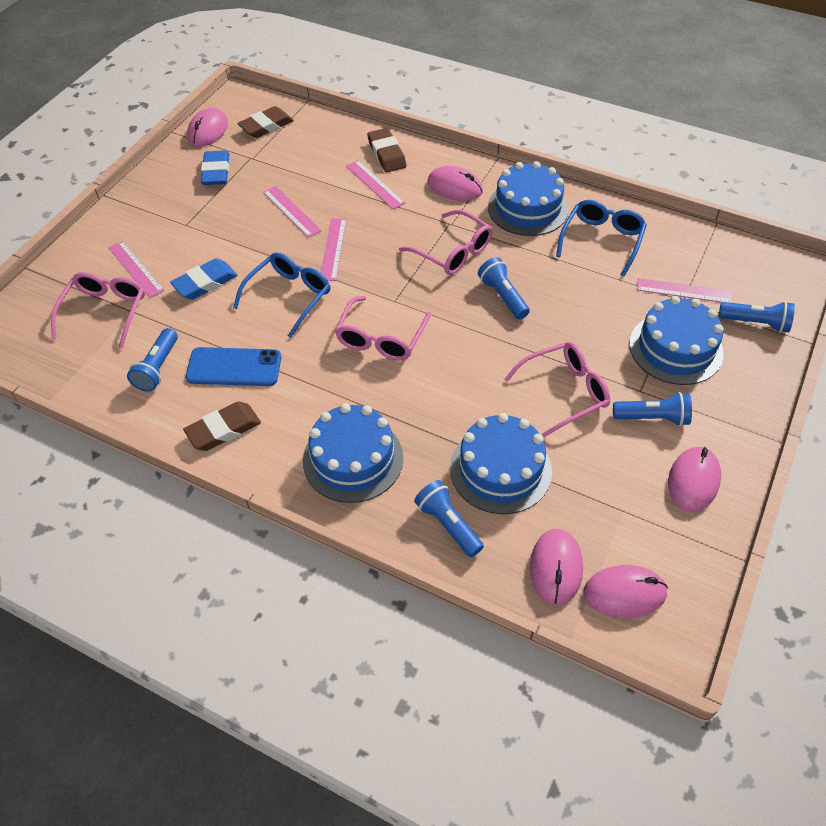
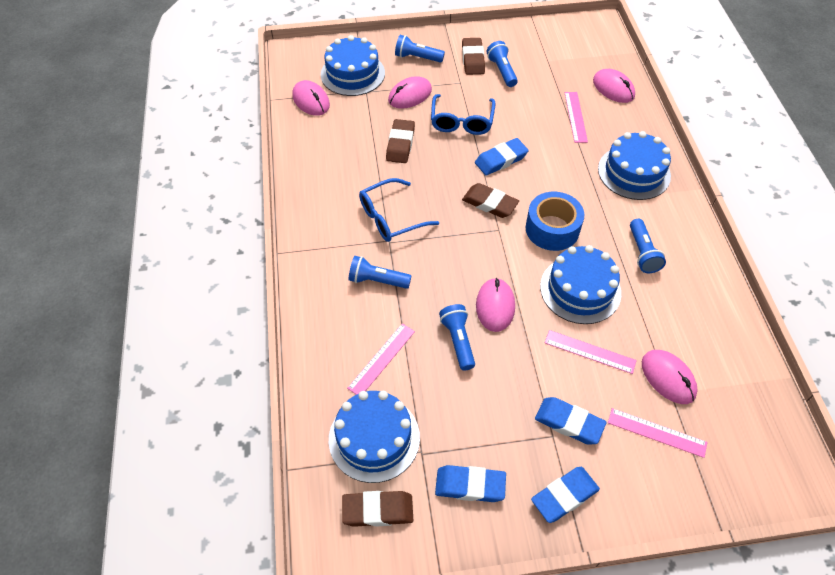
blue eraser: [170,258,238,300] [201,150,229,185] = 2 -> [435,465,506,502] [475,138,529,175] [531,467,600,523] [535,397,607,444] = 4
blue phone: [186,347,281,386] = 1 -> none = 0
blue tape: none = 0 -> [525,192,584,251] = 1
brown eraser: [183,402,261,451] [237,106,294,138] [367,128,407,172] = 3 -> [342,491,413,527] [386,119,415,163] [462,38,485,75] [462,183,519,218] = 4
pink glasses: [51,272,145,349] [335,296,431,360] [399,209,493,275] [504,342,610,437] = 4 -> none = 0
pink ruler: [108,241,165,298] [263,186,321,238] [321,218,347,281] [346,160,405,209] [637,278,732,303] = 5 -> [347,323,415,395] [545,330,637,374] [565,92,588,143] [608,408,708,458] = 4

